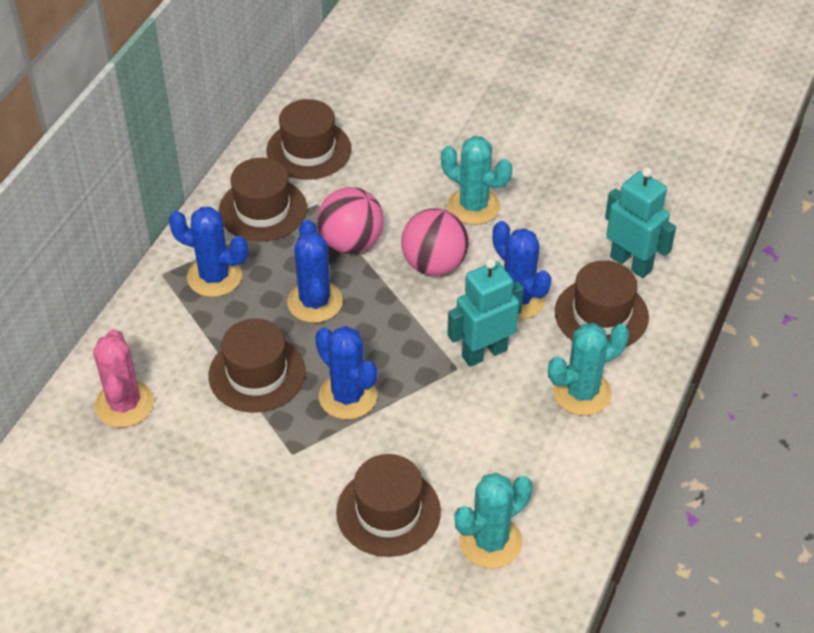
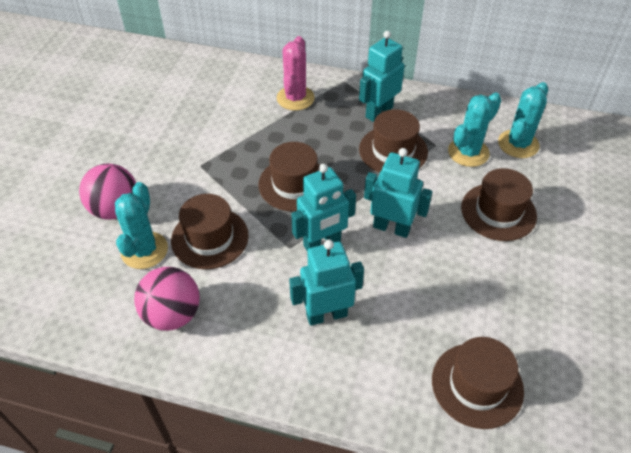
blue cactus: [168,207,248,297] [287,220,343,323] [315,326,377,419] [492,221,551,320] = 4 -> none = 0
turquoise robot: [447,258,524,367] [605,167,676,278] = 2 -> [289,239,364,326] [291,164,356,252] [359,31,405,122] [364,148,433,238] = 4

